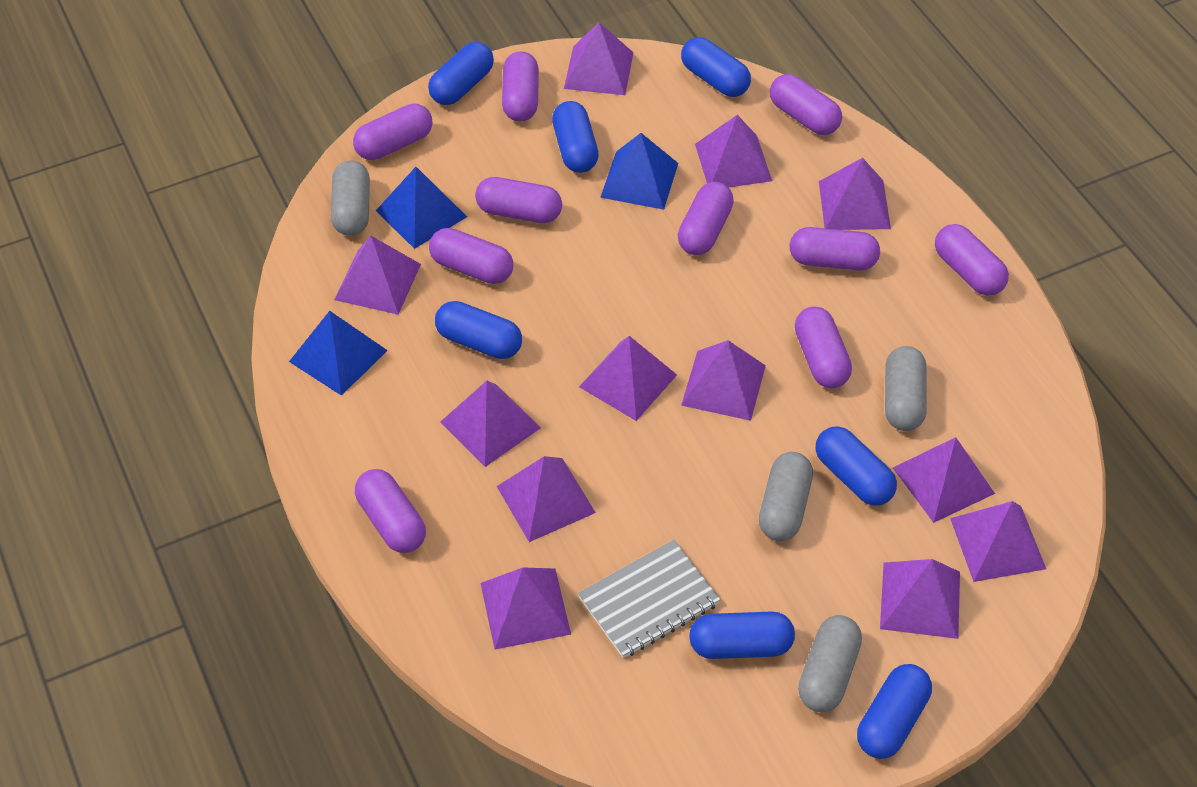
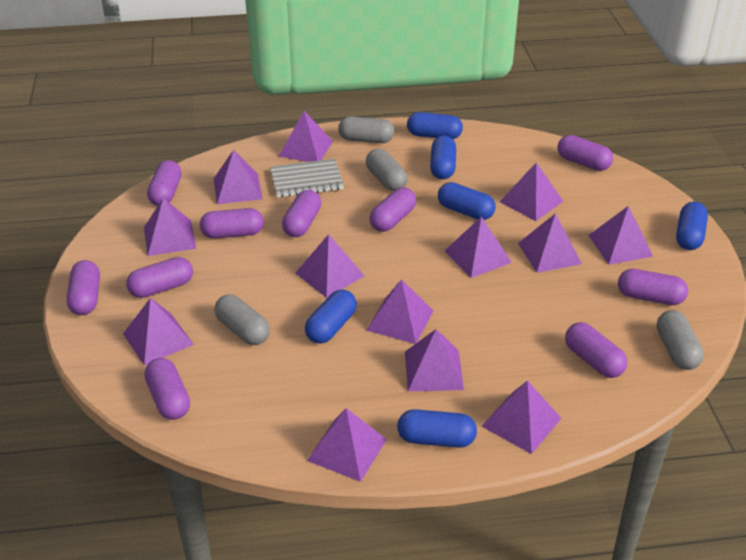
blue capsule: [428,42,494,105] [435,301,522,359] [552,101,599,173] [681,37,751,97] [689,611,795,659] [816,426,897,506] [857,664,932,759] = 7 -> [305,290,357,344] [397,409,477,448] [407,112,463,139] [430,135,456,180] [438,182,495,220] [676,202,708,250] = 6
blue pyramid: [289,311,388,395] [376,167,467,249] [600,133,678,210] = 3 -> none = 0
purple pyramid: [334,236,421,315] [440,381,541,467] [481,567,571,649] [497,456,596,542] [564,22,634,95] [579,336,677,421] [681,340,766,421] [695,115,772,187] [819,158,891,230] [880,559,960,639] [893,437,995,523] [950,501,1046,582] = 12 -> [123,298,194,365] [144,198,196,256] [214,150,262,204] [278,111,333,162] [296,234,365,298] [307,408,387,482] [367,279,434,344] [405,329,464,391] [445,216,512,278] [482,380,562,454] [500,162,563,221] [518,213,582,273] [588,206,653,265] = 13

